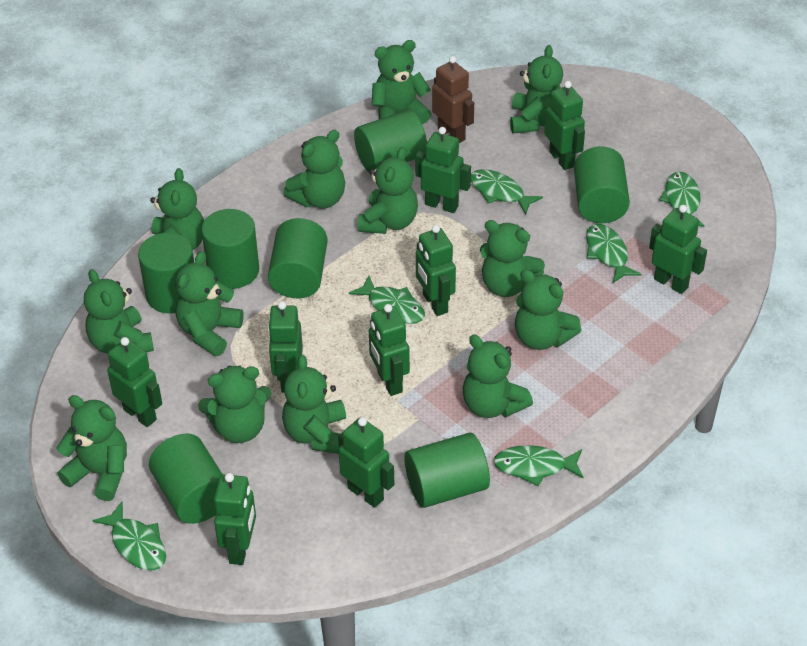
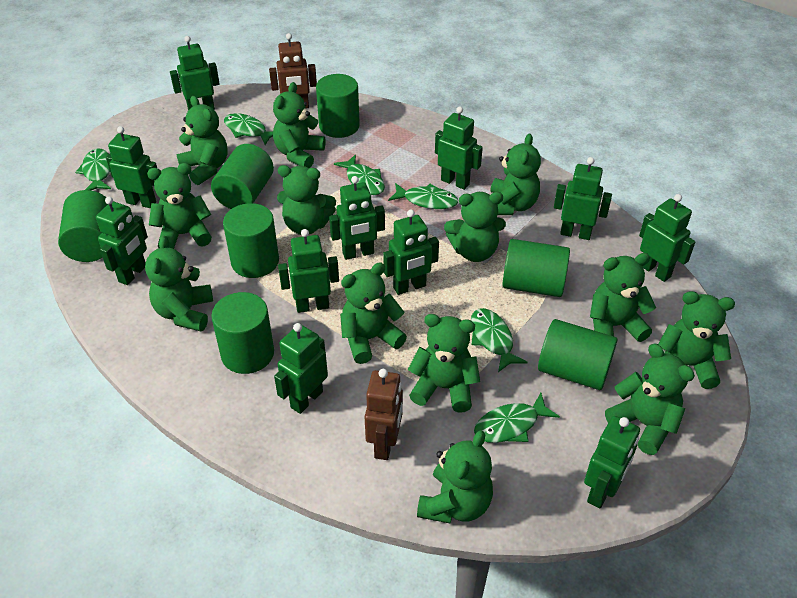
brown robot: [432,56,474,143] = 1 -> [269,33,317,108] [365,369,403,460] = 2
green robot: [107,337,162,427] [214,473,256,565] [268,301,303,392] [338,417,394,508] [369,304,410,396] [415,127,471,213] [416,225,456,316] [545,81,585,170] [649,205,707,294] = 9 -> [96,197,148,285] [106,126,157,208] [170,36,220,110] [274,323,328,414] [278,229,339,313] [329,176,385,260] [383,210,439,295] [435,106,483,190] [554,157,612,240] [584,416,640,508] [639,194,695,282] = 11

